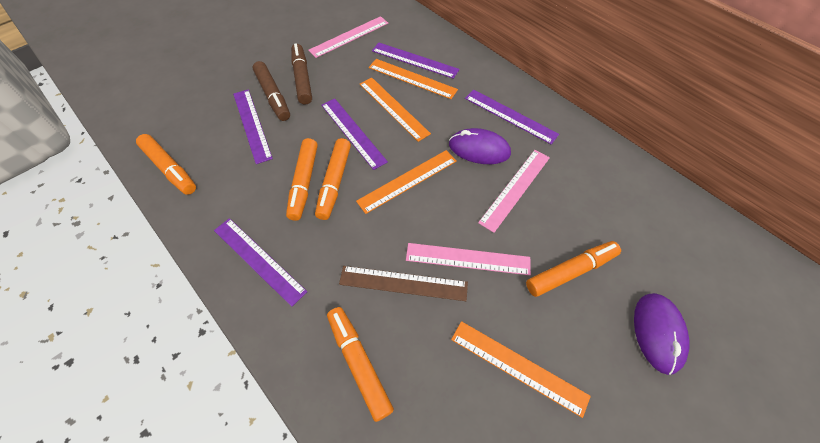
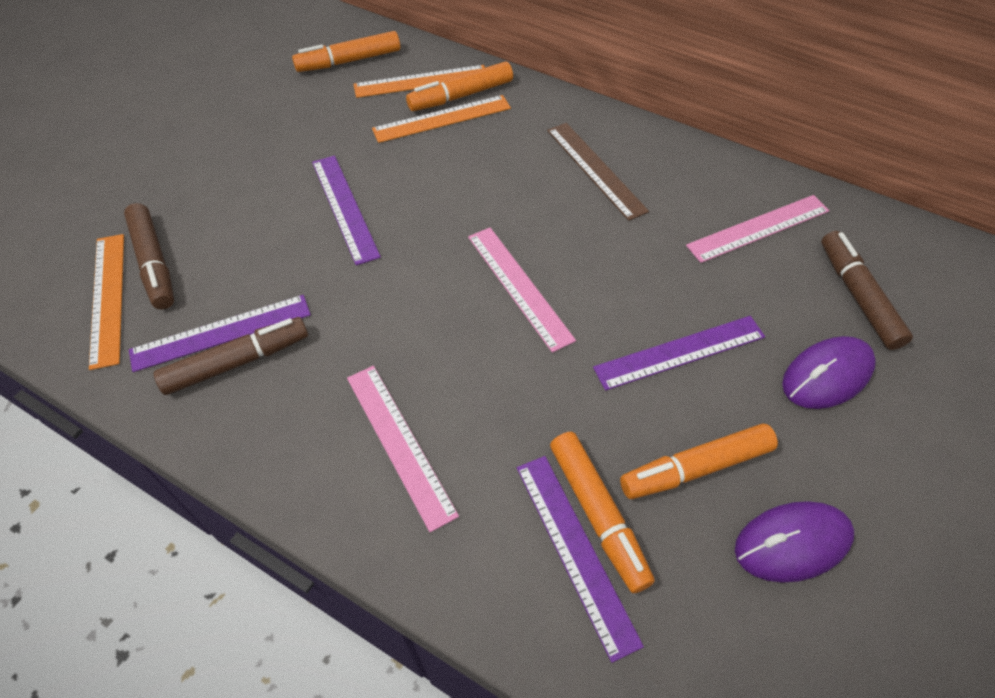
brown marker: [252,61,290,121] [291,43,312,104] = 2 -> [124,203,174,309] [154,317,308,395] [821,231,913,350] = 3
orange marker: [136,134,196,195] [286,138,318,221] [315,138,351,220] [327,307,394,422] [526,241,621,297] = 5 -> [292,31,400,72] [406,62,513,111] [550,432,655,593] [620,424,778,499] = 4
orange ruler: [356,150,457,214] [360,77,431,142] [369,59,458,99] [451,321,591,418] = 4 -> [89,234,124,370] [353,65,485,98] [372,95,511,143] = 3
purple ruler: [214,218,307,307] [233,89,273,164] [321,99,388,170] [372,42,459,79] [465,89,559,144] = 5 -> [129,295,311,372] [312,156,381,265] [517,456,644,663] [593,316,765,391] = 4

